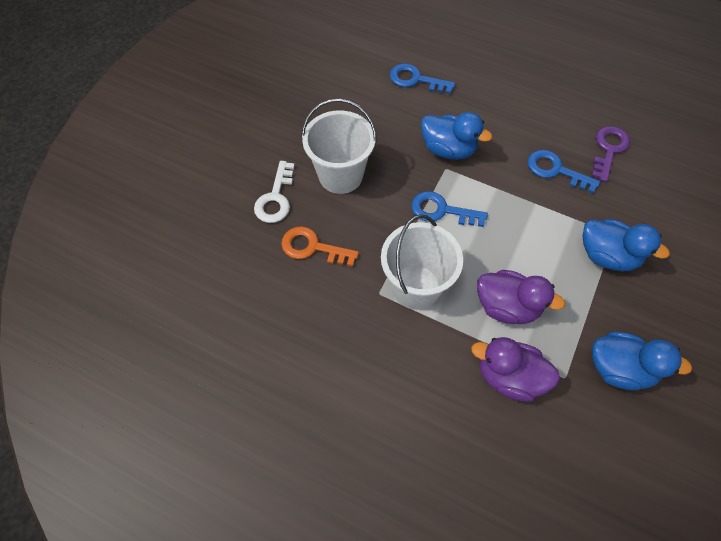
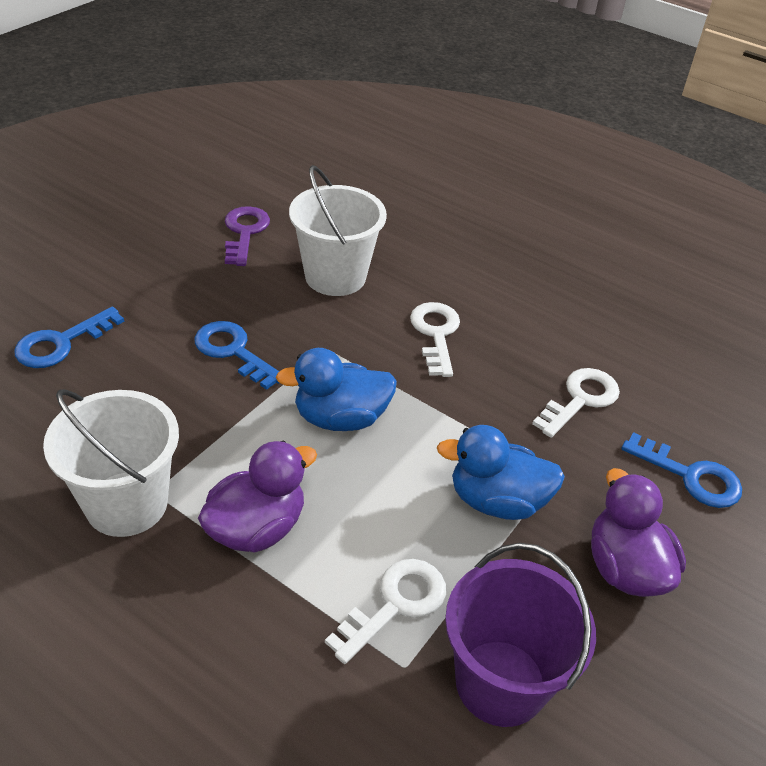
blue duck: [421,112,492,160] [582,219,670,272] [592,331,692,390] = 3 -> [276,348,397,431] [437,425,565,520] = 2
orange key: [281,226,359,267] = 1 -> none = 0
purple bucket: none = 0 -> [445,543,596,727] = 1
white key: [254,161,295,223] = 1 -> [325,559,446,664] [410,302,460,377] [532,368,620,438] = 3

